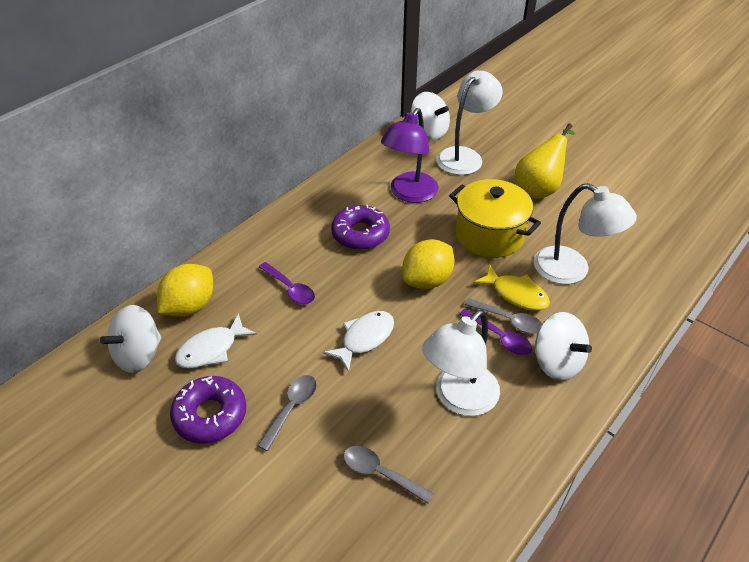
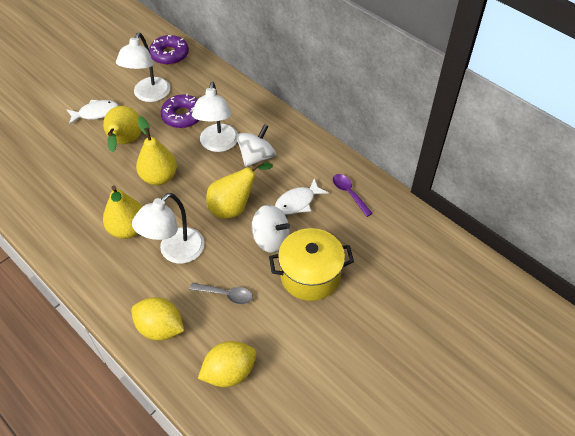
grey spoon: [258,375,317,451] [344,446,434,504] [464,298,542,334] = 3 -> [189,283,253,304] = 1
purple lamp: [381,108,438,203] = 1 -> none = 0
purple spoon: [259,262,315,304] [459,309,532,355] = 2 -> [333,174,373,217] = 1
white spinning top: [100,305,162,373] [411,92,450,140] [535,312,592,381] = 3 -> [236,124,276,167] [252,205,290,253] = 2
yellow fish: [473,264,550,311] = 1 -> none = 0
yellow pear: [515,123,575,199] = 1 -> [103,106,141,152] [103,186,143,239] [136,116,177,185] [206,160,273,219] = 4

